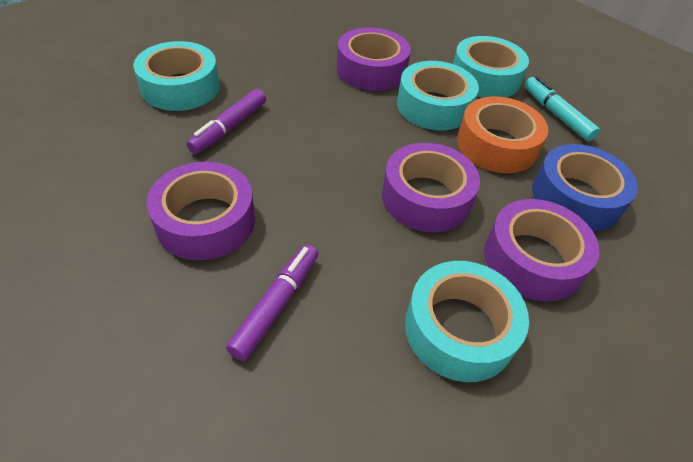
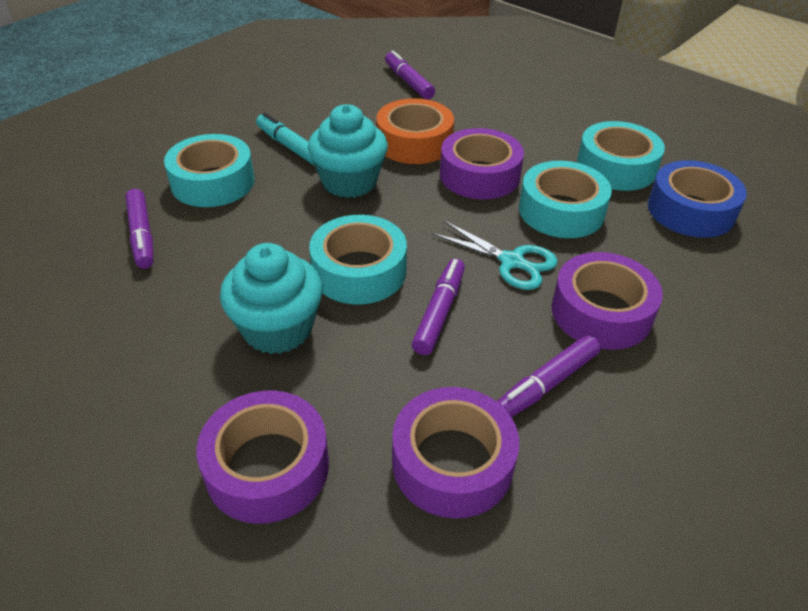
purple marker: [187,89,266,154] [226,244,318,361] = 2 -> [125,189,153,269] [385,51,435,99] [412,259,465,355] [497,335,601,418] = 4
turquoise cupcake: none = 0 -> [220,243,323,354] [308,104,388,198] = 2
turquoise scissors: none = 0 -> [432,221,557,290] = 1

